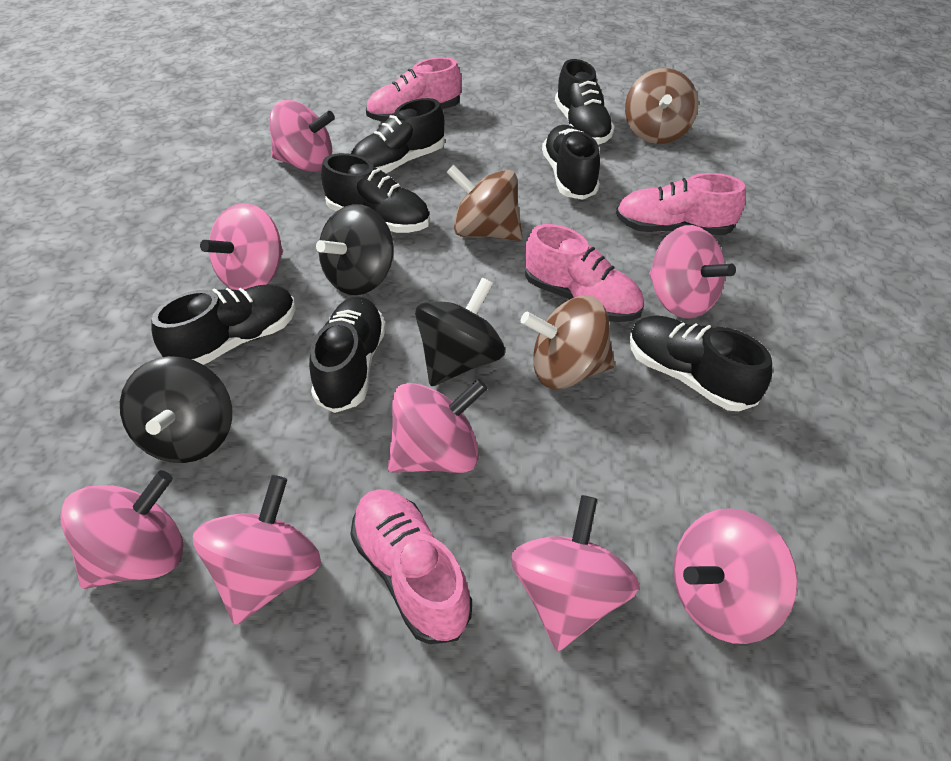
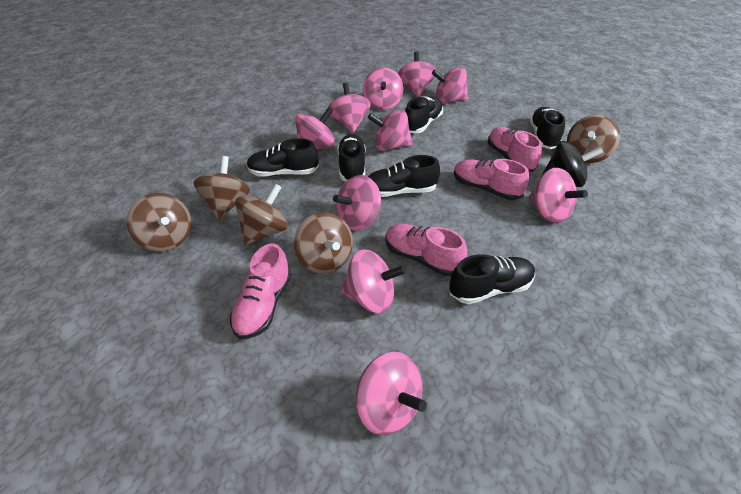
black shoe: [151,284,296,365] [309,296,386,413] [321,153,430,233] [351,98,445,173] [542,125,600,200] [555,59,615,145] [630,315,772,411] = 7 -> [247,138,319,177] [337,134,366,181] [368,155,440,197] [405,96,443,133] [449,254,535,304] [530,107,565,149] = 6
black spinning top: [120,356,232,463] [316,204,394,295] [415,278,505,386] = 3 -> [541,141,603,187] = 1
brown spinning top: [446,164,522,241] [521,296,615,389] [625,68,699,144] = 3 -> [127,193,191,252] [193,156,250,220] [235,183,288,245] [294,212,353,274] [567,115,620,163] = 5
pink spinning top: [61,470,184,589] [193,475,321,625] [200,203,283,290] [269,100,335,172] [388,379,488,473] [511,495,640,651] [649,225,736,319] [673,508,798,644] = 8 -> [295,107,335,149] [329,83,371,133] [333,175,381,231] [341,249,407,313] [356,352,427,435] [363,67,404,110] [368,109,413,151] [398,51,437,97] [432,67,468,104] [529,168,588,223] = 10

